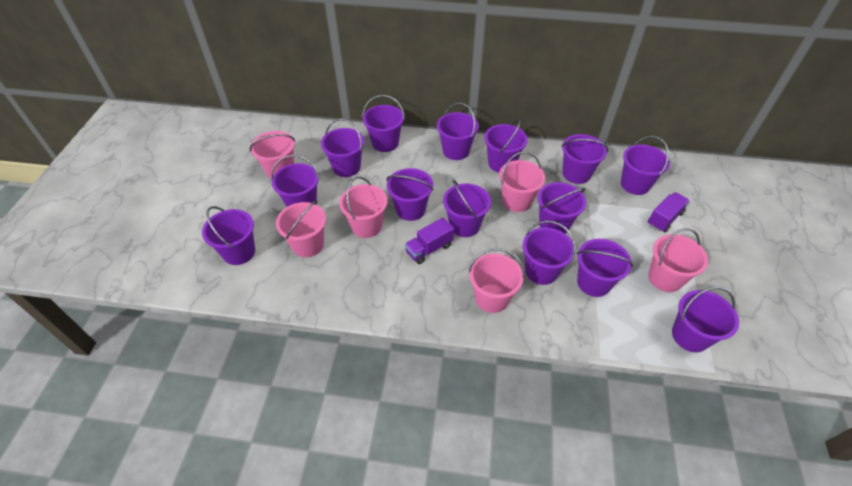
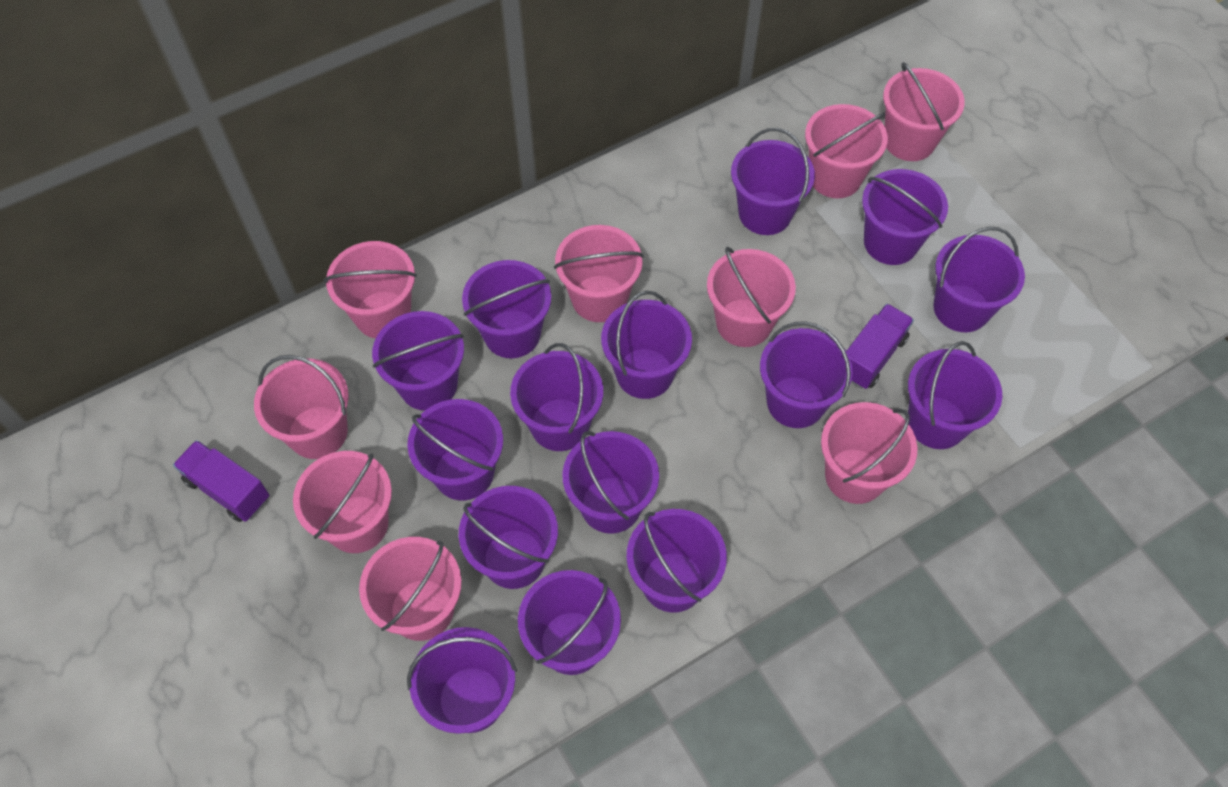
pink bucket: [250,131,295,179] [276,200,326,258] [339,177,387,238] [468,248,524,313] [499,151,545,212] [648,228,708,292] = 6 -> [254,355,349,459] [293,451,392,553] [324,241,417,338] [359,537,462,641] [554,225,644,322] [707,246,796,347] [805,104,888,198] [821,402,917,504] [883,62,965,161] = 9
purple bucket: [202,206,255,265] [271,155,319,207] [321,118,364,177] [362,95,405,152] [386,168,433,221] [437,103,479,160] [443,180,491,237] [484,119,528,173] [523,221,576,285] [538,182,586,234] [561,134,608,184] [577,239,633,297] [621,136,670,195] [672,287,739,352] = 14 -> [372,311,464,411] [407,399,503,500] [407,627,517,734] [459,486,558,589] [462,260,551,358] [510,343,603,451] [518,570,621,675] [562,431,659,534] [601,291,692,399] [627,509,727,613] [731,128,815,235] [760,321,853,428] [862,169,948,265] [908,341,1002,449] [933,226,1025,332] = 15

